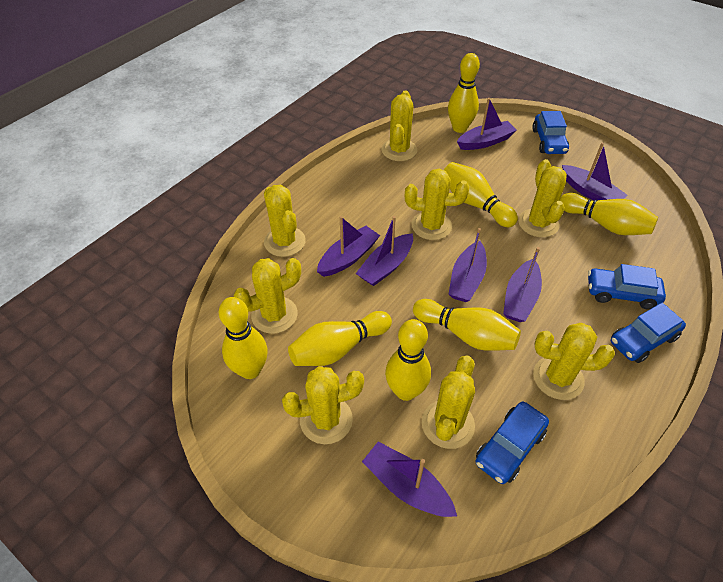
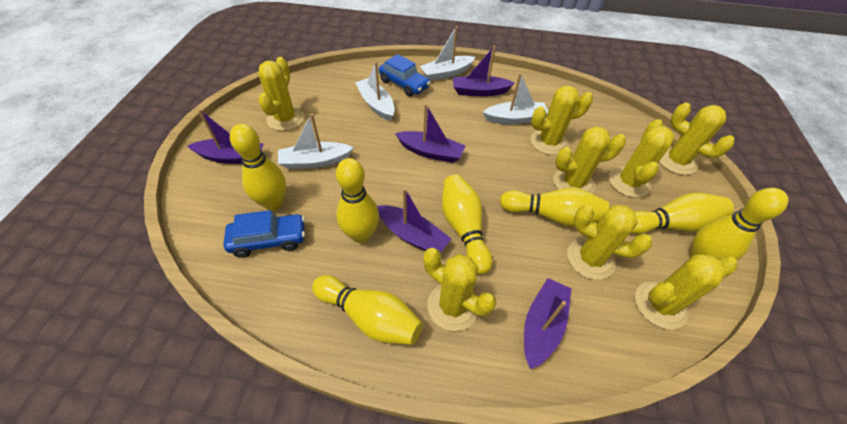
blue car: [476,402,549,484] [532,111,569,154] [588,264,666,309] [611,303,686,363] = 4 -> [223,210,305,258] [379,54,431,97] = 2
purple boat: [317,216,380,277] [356,216,413,286] [362,442,457,517] [449,228,487,302] [457,98,517,150] [503,247,542,322] [562,143,628,201] = 7 -> [187,109,264,164] [377,188,451,253] [395,104,466,163] [453,46,515,96] [524,278,571,369] = 5
white boat: none = 0 -> [278,114,354,169] [355,61,395,121] [420,26,475,81] [483,73,548,124] = 4

